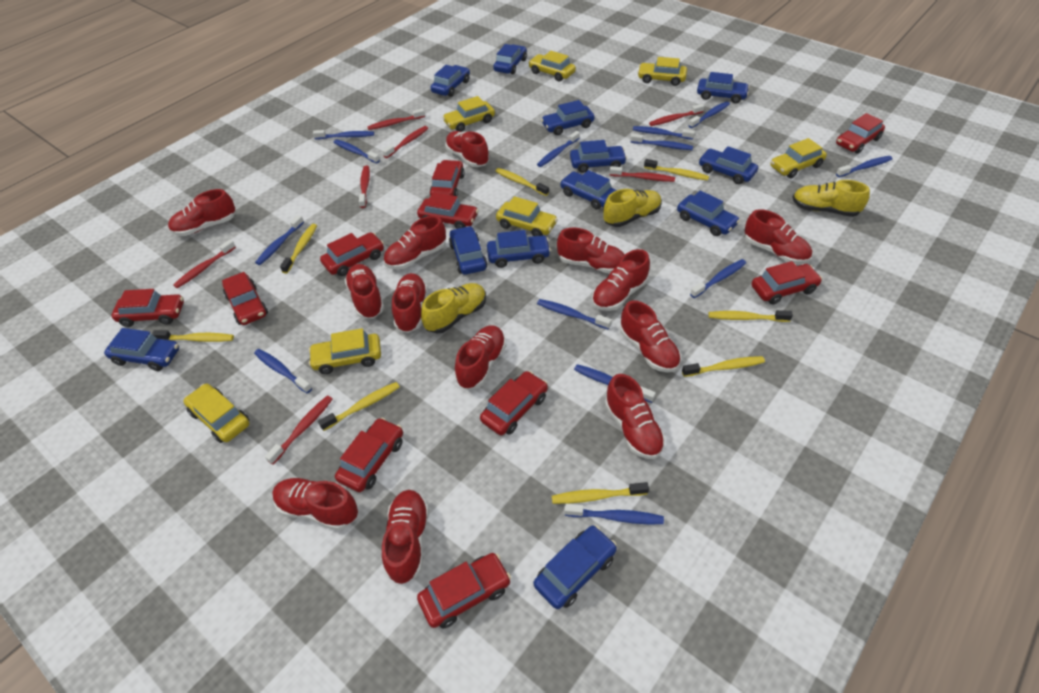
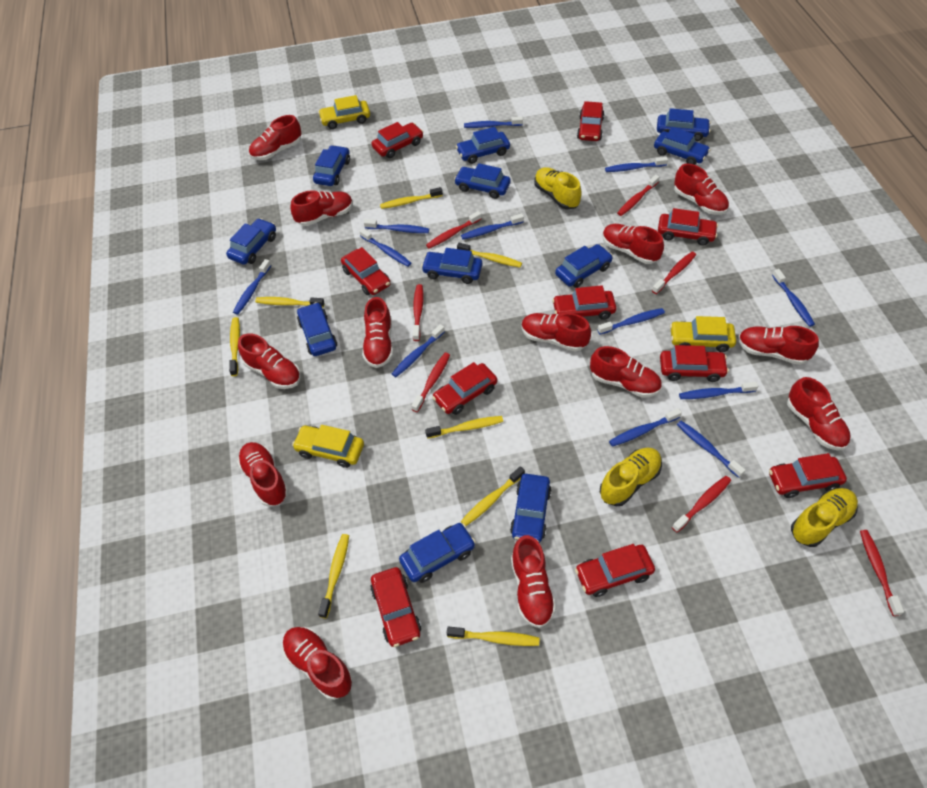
blue car: [104,328,179,371] [430,65,470,97] [449,226,487,275] [487,230,551,268] [493,44,527,74] [534,525,617,609] [541,100,595,135] [560,170,617,209] [570,140,627,173] [677,190,740,236] [697,72,750,103] [699,146,758,184] = 12 -> [226,218,276,265] [297,302,337,356] [313,145,350,186] [399,523,476,583] [421,248,482,284] [454,163,511,199] [456,127,510,164] [510,474,552,543] [555,244,613,288] [654,127,710,165] [657,108,711,141] = 11
blue toothbrush: [254,349,312,393] [255,215,304,265] [313,130,374,139] [334,139,380,163] [537,131,580,167] [537,299,611,329] [564,504,664,524] [574,364,656,403] [630,134,693,150] [633,126,695,140] [688,101,730,128] [690,259,746,298] [836,156,892,177] = 13 -> [233,259,271,314] [359,228,411,267] [364,219,429,233] [391,324,445,377] [461,214,524,240] [464,117,523,128] [597,308,665,334] [605,157,668,172] [609,408,682,447] [677,421,745,478] [679,382,758,399] [772,269,815,327] = 12
yellow car: [183,384,249,443] [308,328,381,374] [442,96,495,132] [496,196,558,236] [529,51,576,82] [638,57,687,86] [770,138,827,178] = 7 -> [292,425,364,468] [318,95,370,129] [670,316,736,352] = 3

